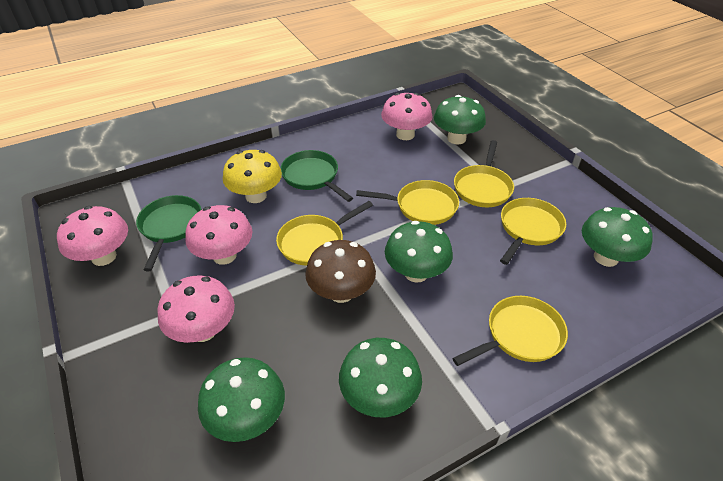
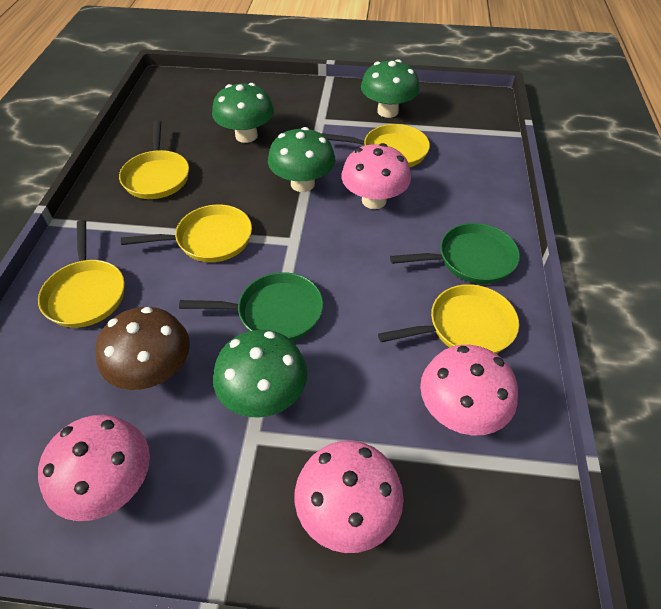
green mushroom: [198,357,285,442] [339,338,422,417] [385,221,453,283] [434,95,486,144] [582,207,653,267] = 5 -> [212,83,274,143] [213,330,307,418] [268,127,335,192] [361,60,420,118] = 4
yellow mushroom: [223,150,282,203] = 1 -> none = 0

